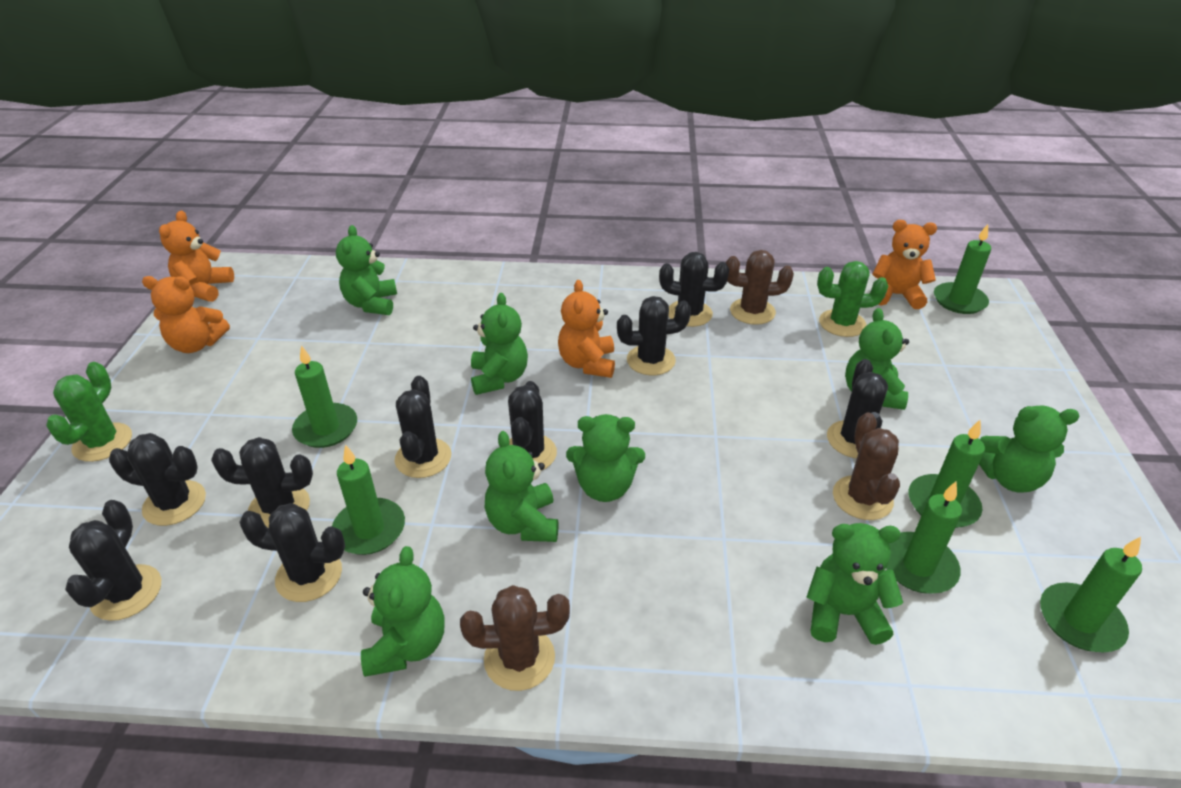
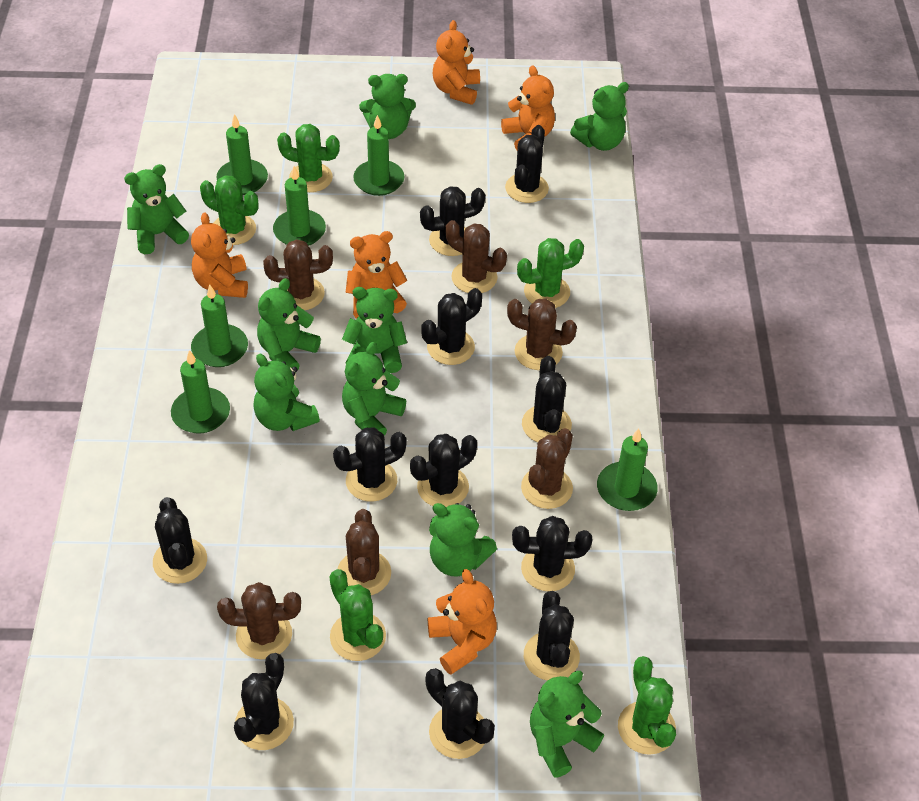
black cactus: [65,500,161,621] [109,433,206,526] [211,437,313,528] [239,503,345,602] [395,376,451,478] [508,381,557,471] [617,296,691,375] [659,252,729,327] [827,359,888,458] = 9 -> [153,497,207,584] [234,653,294,750] [333,427,407,502] [410,434,477,507] [420,186,485,256] [421,288,482,365] [426,668,495,759] [505,125,549,203] [512,516,593,591] [522,356,572,442] [524,591,580,680] = 11
brown cactus: [460,585,570,691] [726,250,794,325] [833,413,900,520] = 3 -> [217,582,301,659] [263,239,333,310] [338,509,391,595] [445,220,507,293] [507,299,577,370] [521,428,573,509] = 6
green cactus: [46,362,132,462] [817,261,888,337] = 2 -> [200,175,258,245] [277,124,340,192] [329,569,386,661] [517,238,584,308] [618,656,676,755] = 5
green teddy bear: [336,225,397,315] [361,546,445,677] [471,293,528,395] [484,431,558,542] [566,414,645,502] [806,523,903,645] [845,308,909,410] [979,406,1080,493] = 8 -> [124,164,189,254] [253,354,320,431] [257,278,321,373] [342,287,407,373] [342,342,406,436] [359,74,416,139] [429,503,497,577] [530,671,604,778] [570,82,629,151] = 9
orange teddy bear: [142,276,230,353] [159,211,234,302] [558,280,615,378] [872,220,937,309] = 4 -> [191,212,248,298] [346,231,408,318] [428,569,497,675] [433,20,480,105] [501,65,555,150] = 5

